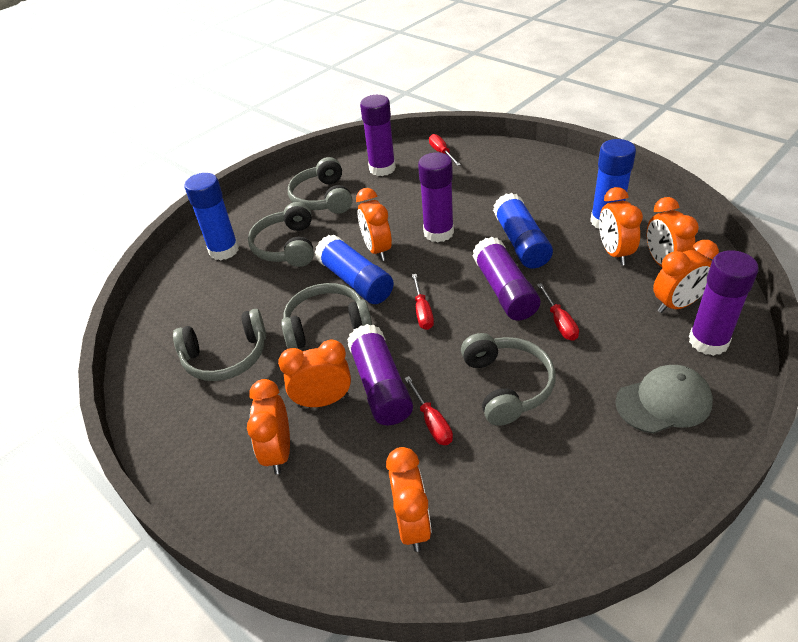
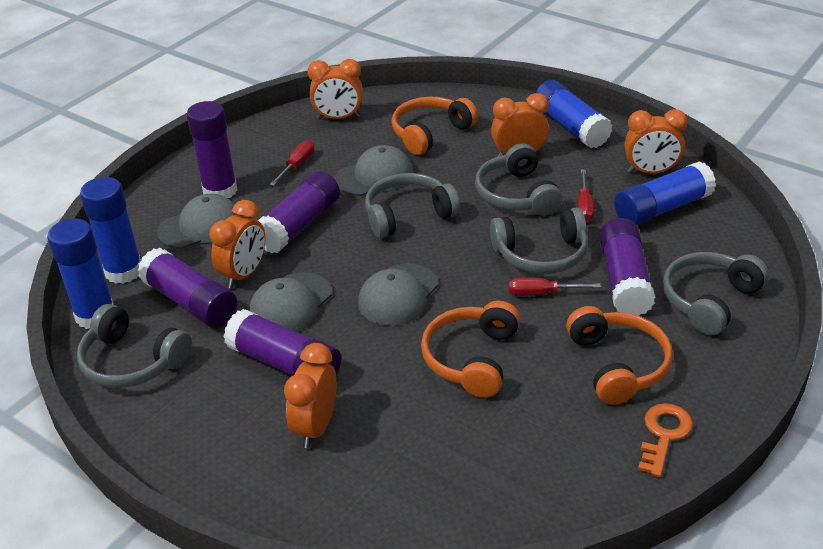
grey cap: [615,365,713,434] = 1 -> [157,194,237,249] [249,272,332,332] [335,145,413,196] [358,263,438,326] = 4
orange clock: [247,379,290,474] [278,340,351,408] [356,188,392,261] [386,447,432,552] [599,187,643,265] [647,197,699,267] [653,240,719,313] = 7 -> [209,200,266,288] [284,343,337,448] [308,59,363,119] [491,93,549,157] [624,109,687,174] = 5
orange headphones: none = 0 -> [392,97,478,155] [421,300,520,398] [566,306,672,405] = 3
orange key: none = 0 -> [638,403,693,477] = 1
red screwdriver: [404,376,453,445] [412,274,434,330] [429,134,461,166] [537,283,579,341] = 4 -> [270,140,314,186] [509,277,601,296] [577,170,594,222] = 3

